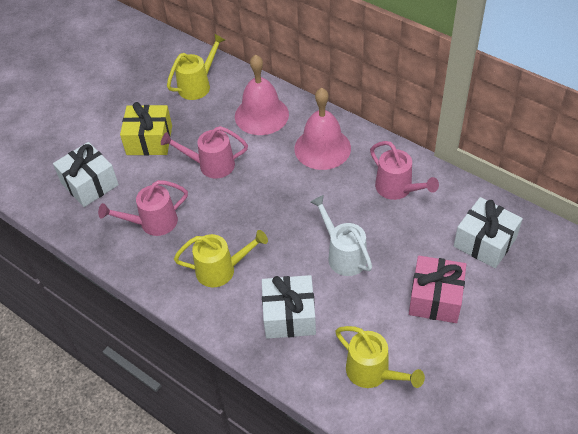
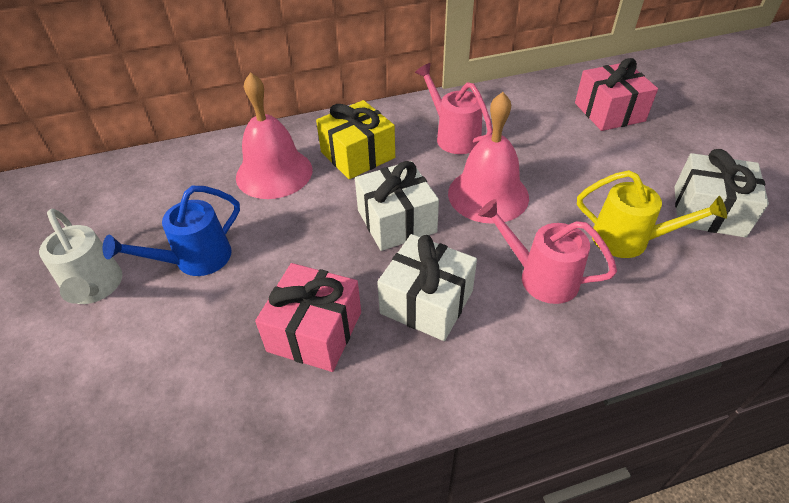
blue watering can: none = 0 -> [103,186,240,276] = 1
pink gift: [409,256,466,323] = 1 -> [255,263,361,372] [575,58,658,131] = 2
pink watering can: [98,180,188,236] [161,126,248,179] [370,141,439,200] = 3 -> [415,63,493,154] [478,199,617,304] = 2
yellow watering can: [167,33,225,100] [174,230,268,287] [335,326,425,388] = 3 -> [577,170,727,258] = 1

